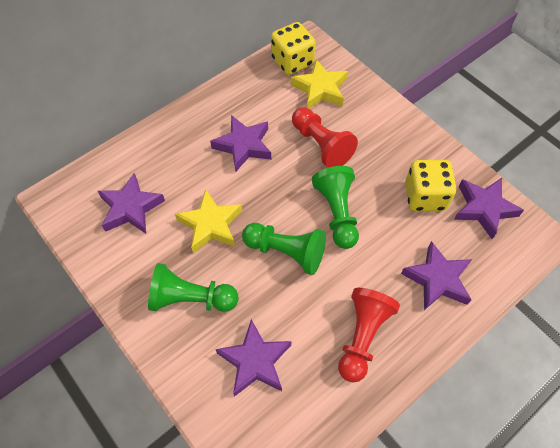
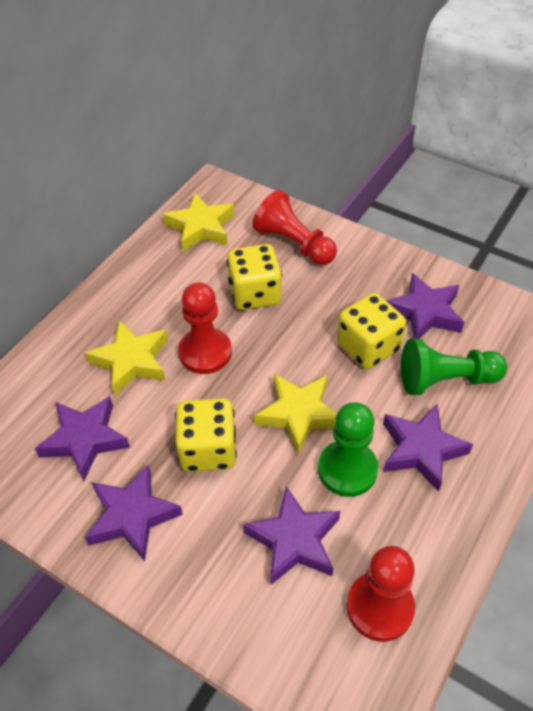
green pawn: [148,263,238,312] [242,223,326,275] [312,166,359,249] = 3 -> [318,402,378,497] [401,339,507,395] = 2
red pawn: [292,107,358,168] [338,288,400,383] = 2 -> [178,282,232,374] [252,190,337,265] [346,546,415,642] = 3
yellow dice: [271,22,316,75] [405,160,456,211] = 2 -> [175,398,237,472] [227,244,282,310] [337,293,406,369] = 3
yellow star: [175,189,242,253] [291,59,348,108] = 2 -> [85,320,168,395] [163,192,235,251] [254,374,337,454] = 3

